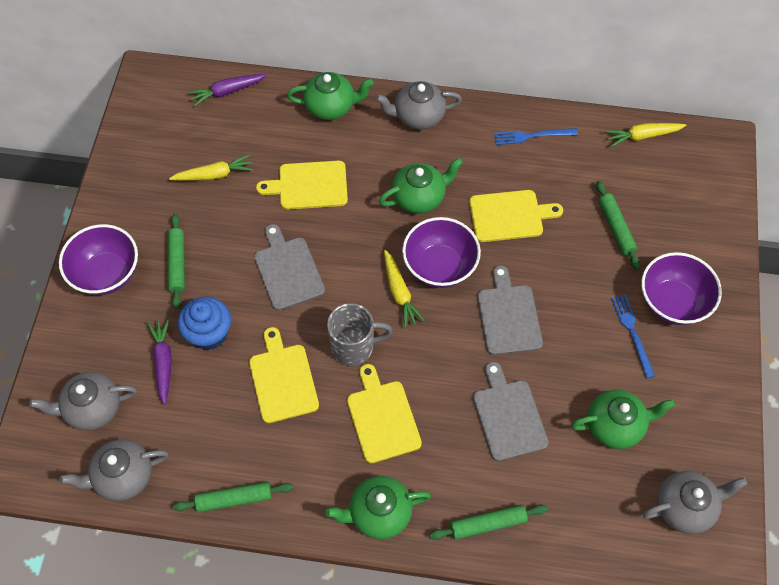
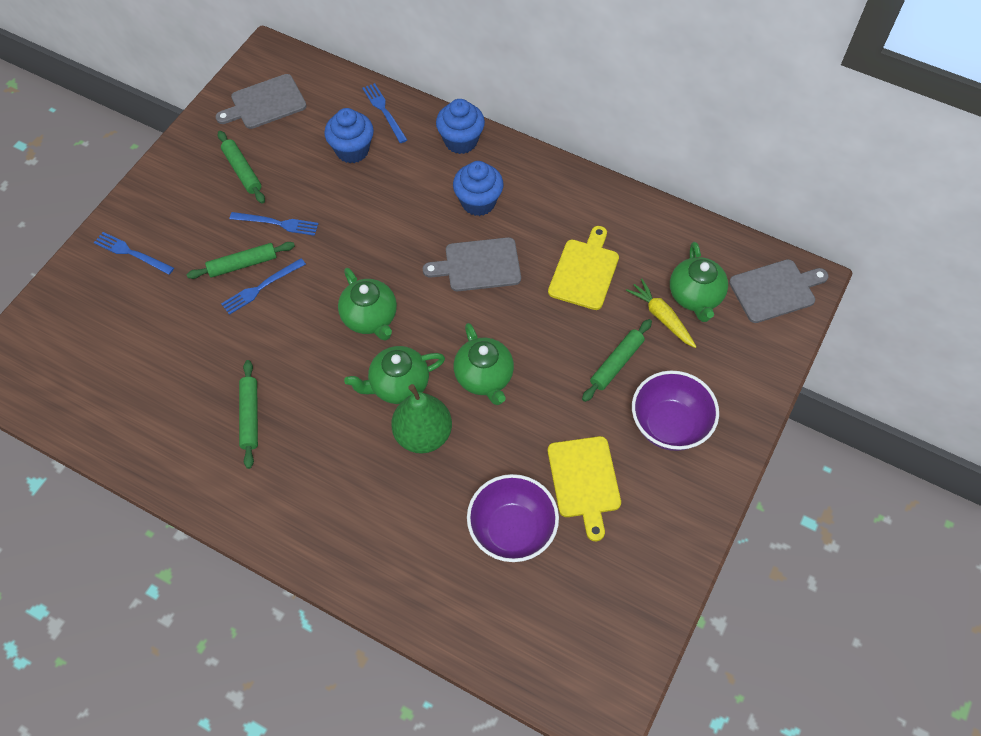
blue cupcake: [178,297,231,350] = 1 -> [324,108,374,163] [436,99,485,154] [453,161,504,216] = 3
blue fork: [494,128,578,145] [611,294,655,378] = 2 -> [94,232,174,275] [221,258,306,315] [230,212,319,236] [362,83,407,143] = 4
green pear: none = 0 -> [391,384,452,454] = 1
grey mug: [327,303,393,366] = 1 -> none = 0
grey teapot: [29,372,137,431] [60,439,169,501] [375,81,462,130] [642,471,747,534] = 4 -> none = 0
purple bowl: [59,224,138,295] [402,217,481,288] [641,252,722,325] = 3 -> [467,474,559,562] [632,371,719,451] = 2
purple carrot: [147,319,172,405] [188,74,267,107] = 2 -> none = 0
yellow carrot: [169,154,254,181] [384,250,425,328] [605,123,686,147] = 3 -> [626,279,697,348] = 1
yellow cutting board: [249,327,319,423] [256,161,348,210] [347,364,422,463] [469,190,563,242] = 4 -> [548,226,619,310] [548,436,621,541] = 2

